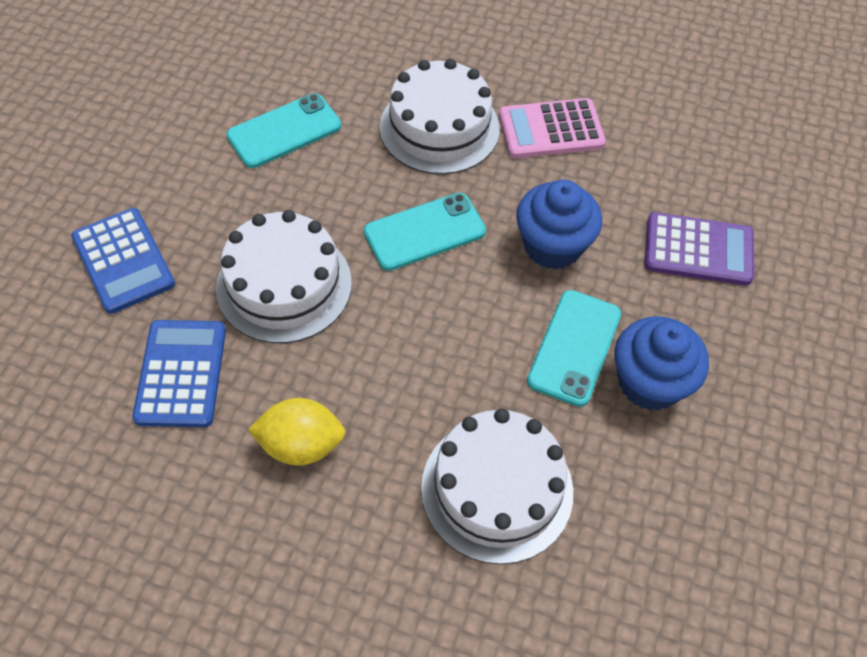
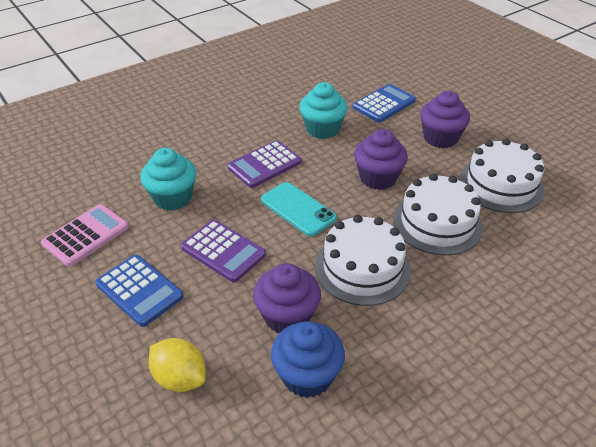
blue cupcake: [516,180,602,270] [614,316,709,410] = 2 -> [271,321,345,398] = 1
purple calculator: [645,212,754,286] = 1 -> [181,220,266,282] [227,140,301,188] = 2
purple cupcake: none = 0 -> [253,263,321,333] [354,129,408,190] [420,91,470,148] = 3
turquoise cupcake: none = 0 -> [140,148,196,210] [299,82,348,139] = 2
turquoise phone: [226,93,341,168] [364,193,486,271] [527,290,621,407] = 3 -> [261,182,337,237] = 1

